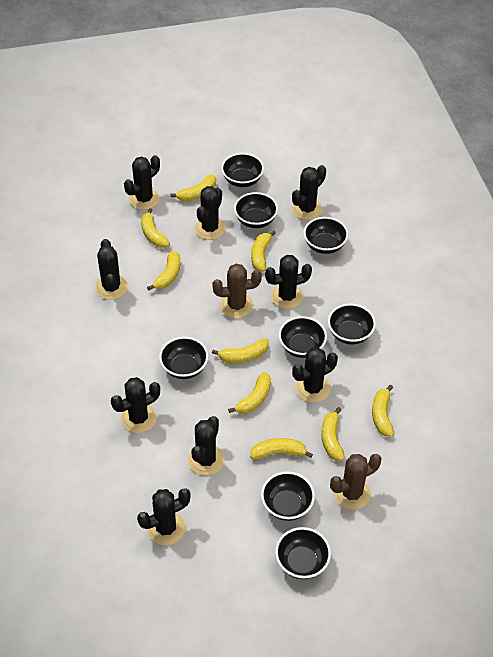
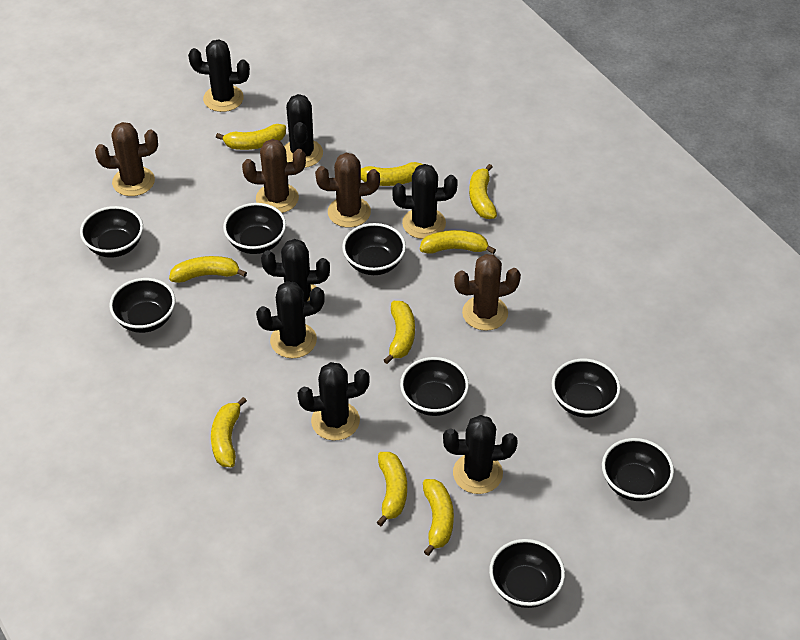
black cactus: [95,239,128,300] [111,377,160,433] [124,155,160,210] [137,488,191,545] [188,416,225,476] [195,186,226,240] [265,255,312,309] [292,165,326,220] [292,347,338,403] = 9 -> [188,39,250,112] [256,281,325,358] [261,239,330,302] [284,94,323,168] [298,362,370,441] [392,164,458,239] [443,415,518,494] = 7
brown cactus: [212,264,262,318] [330,454,381,510] = 2 -> [95,122,158,196] [242,139,306,213] [315,153,380,228] [454,254,521,331] = 4

